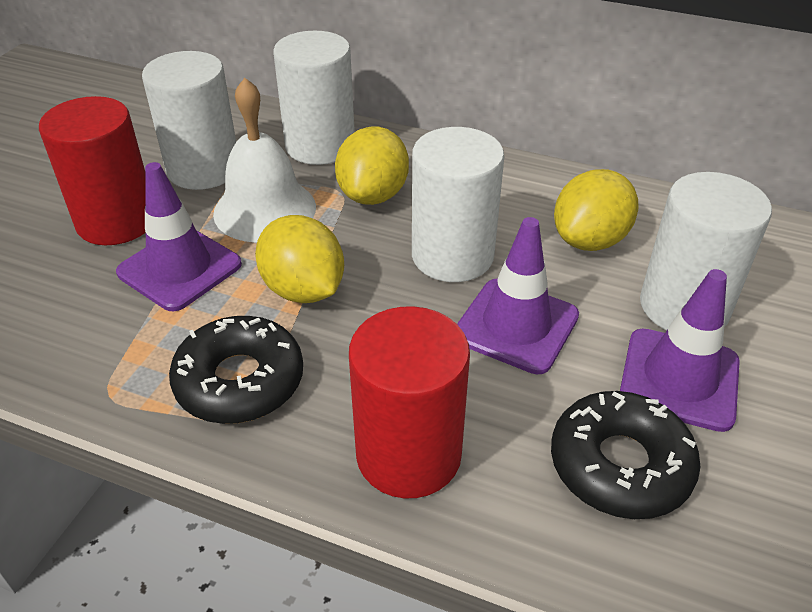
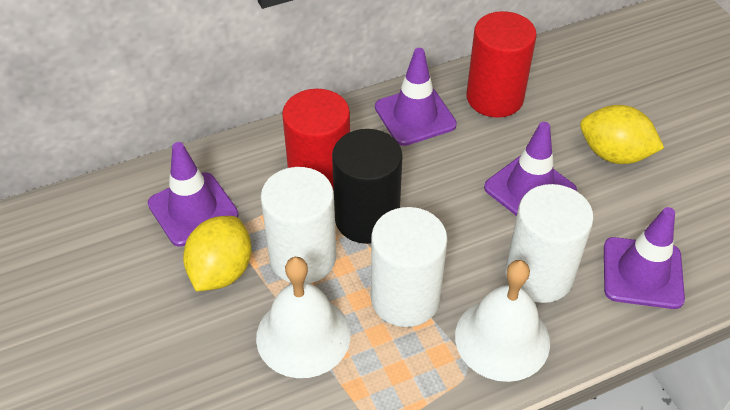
black cylinder: none = 0 -> [332,129,403,244] = 1
black donut: [169,316,303,424] [551,391,700,519] = 2 -> none = 0
purple traffic cone: [116,162,242,311] [457,217,579,374] [620,269,740,432] = 3 -> [148,142,239,247] [375,48,457,146] [484,122,577,216] [604,207,685,309] = 4
white bell: [213,78,316,243] = 1 -> [256,257,351,378] [455,260,550,382] = 2
white cylinder: [142,51,236,190] [273,31,355,165] [412,127,504,282] [640,172,772,330] = 4 -> [260,167,336,283] [371,207,448,327] [505,184,594,303] = 3
yellow lemon: [255,215,344,303] [335,126,409,205] [554,169,639,251] = 3 -> [183,216,252,291] [580,105,664,164] = 2

